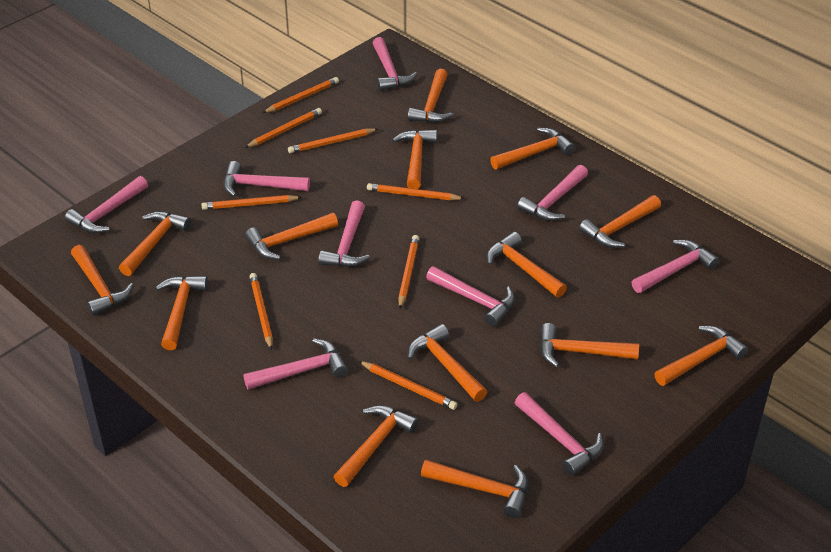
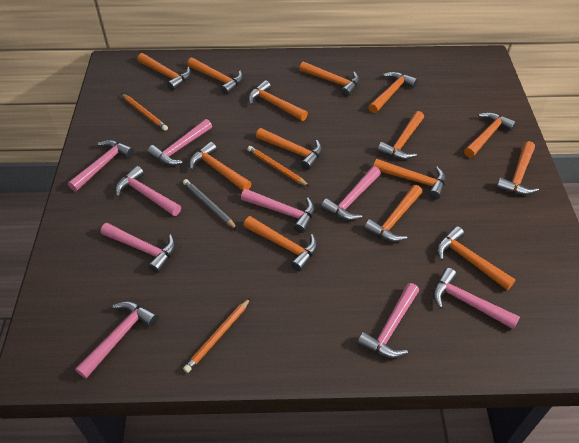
grey pencil: none = 0 -> [183,179,238,230] = 1
orange pencil: [201,195,302,210] [245,108,322,148] [250,273,273,350] [263,77,339,113] [288,128,378,153] [359,361,457,410] [367,183,465,200] [398,235,419,309] = 8 -> [121,93,168,131] [183,298,251,373] [247,146,310,187] = 3

